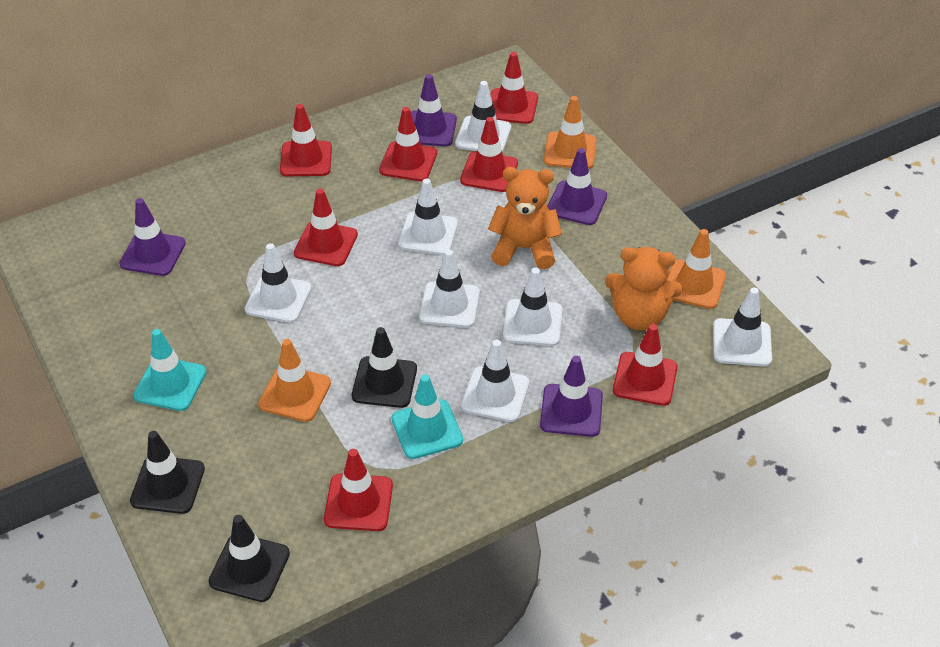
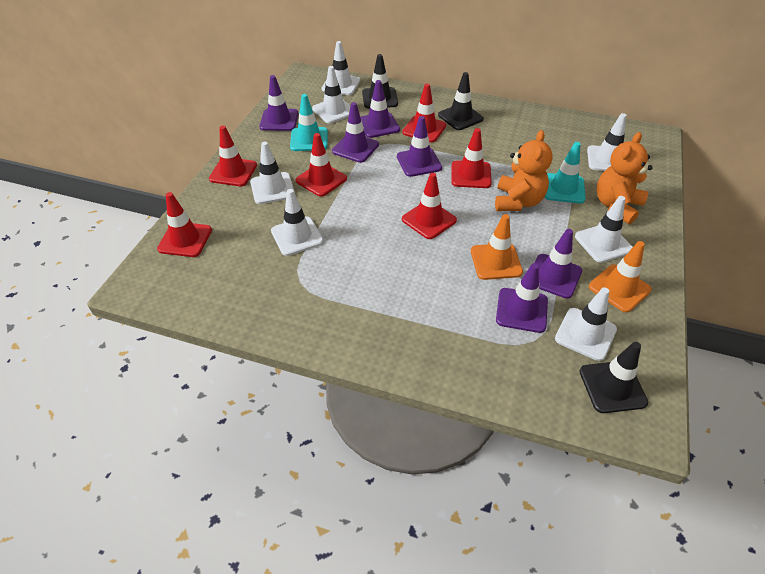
orange traffic cone: [258,339,331,422] [544,96,596,169] [666,229,726,309] = 3 -> [471,214,523,280] [589,241,652,312] = 2
purple traffic cone: [119,198,186,276] [411,74,457,147] [540,356,603,437] [547,148,607,225] = 4 -> [260,75,298,131] [332,102,379,163] [360,80,400,138] [397,116,442,177] [496,263,548,333] [535,229,582,299] = 6
red traffic cone: [280,104,332,177] [294,188,358,266] [324,449,393,531] [379,107,437,181] [460,117,518,192] [490,52,538,124] [613,324,678,406] = 7 -> [157,192,212,257] [209,126,257,186] [296,133,347,197] [402,84,446,142] [402,173,457,239] [451,128,492,188] = 6

